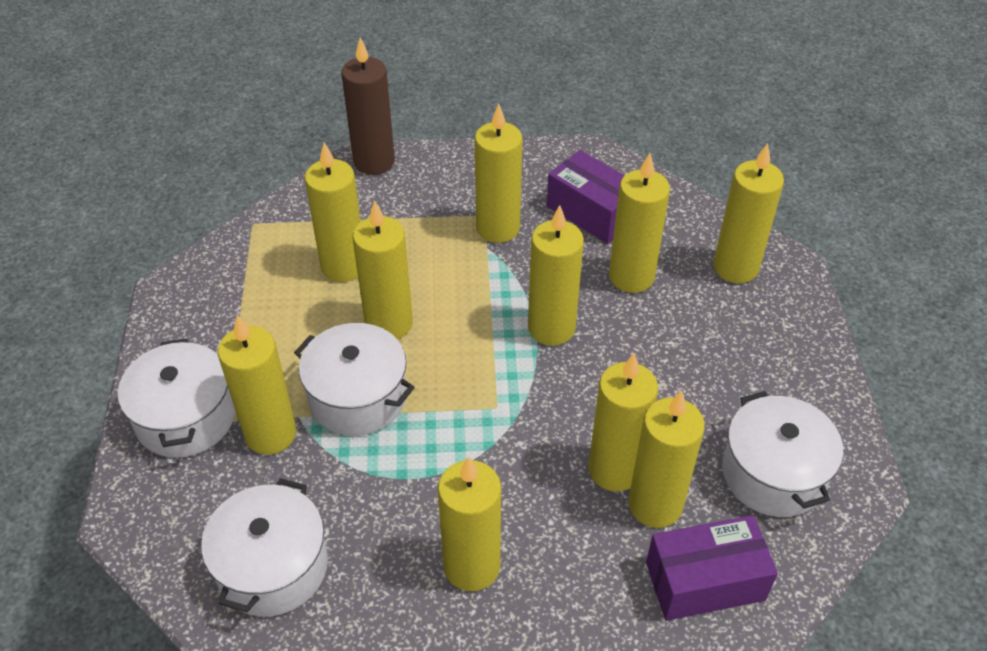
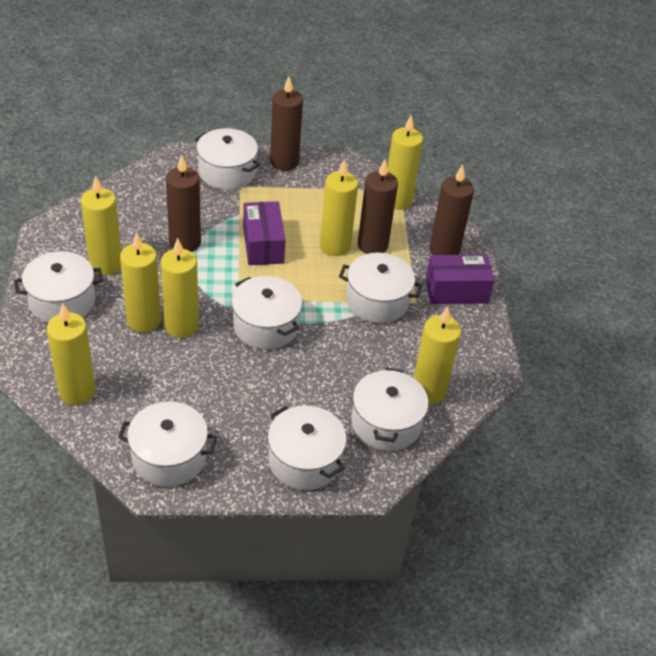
brown candle: [341,38,395,175] = 1 -> [166,155,201,252] [270,76,303,171] [358,159,398,254] [429,165,474,255] = 4
white pot: [118,338,235,458] [201,478,328,616] [294,323,415,436] [722,391,843,517] = 4 -> [14,251,103,323] [118,401,217,487] [195,128,260,190] [231,276,302,350] [267,405,347,490] [339,253,423,323] [351,368,428,451] = 7
yellow candle: [218,315,296,455] [304,142,361,282] [352,201,413,340] [438,456,501,591] [474,103,523,243] [528,205,584,346] [589,353,658,492] [609,153,670,293] [628,390,705,528] [713,143,784,283] = 10 -> [47,303,96,405] [81,175,121,276] [120,232,161,333] [160,238,199,338] [320,159,358,256] [388,115,423,210] [414,307,461,405] = 7

